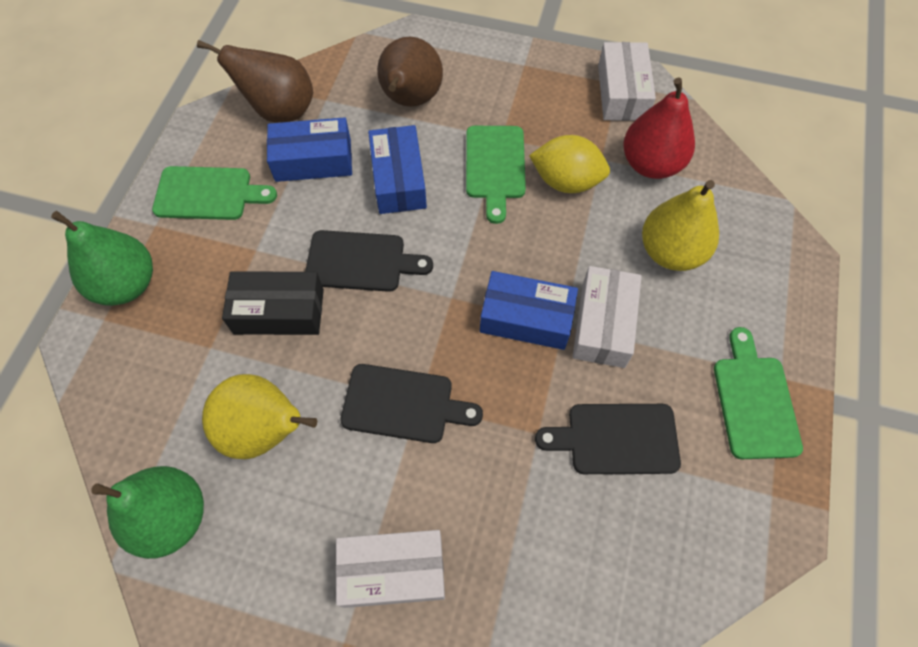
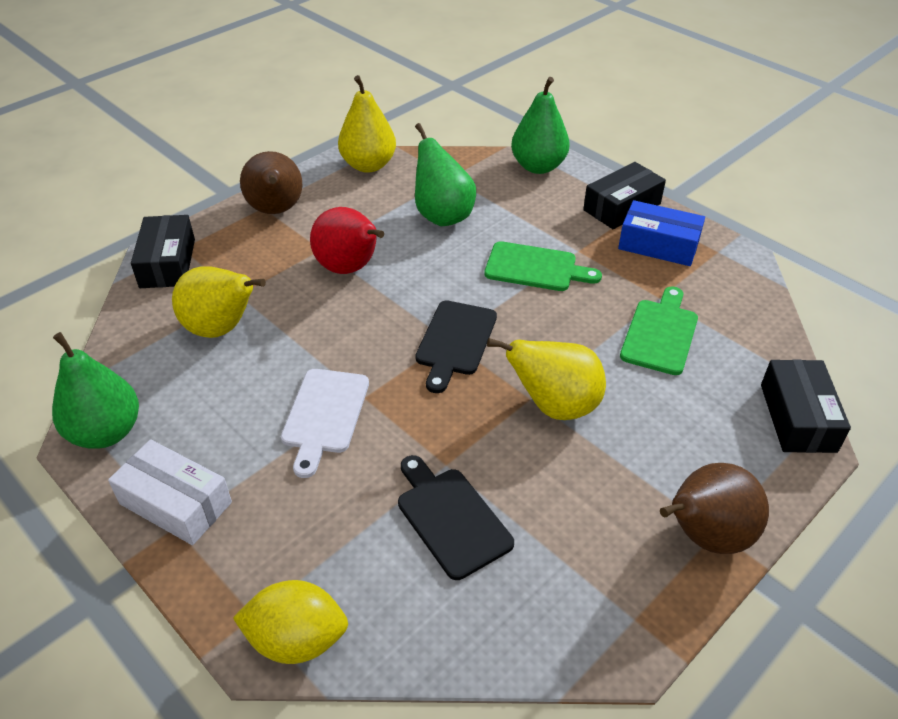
black box: [222,271,324,335] = 1 -> [131,215,195,288] [583,162,666,229] [761,359,851,453] = 3
black cutting board: [305,230,433,292] [340,364,483,443] [535,404,681,474] = 3 -> [398,455,514,580] [415,300,497,393] = 2
blue box: [267,117,352,182] [368,125,427,214] [480,271,578,350] = 3 -> [618,200,705,266] = 1
green cutting board: [152,166,277,220] [466,126,526,224] [714,327,803,459] = 3 -> [484,241,602,291] [620,286,698,375] = 2
green pear: [51,211,153,306] [91,466,204,559] = 2 -> [52,332,139,449] [415,123,476,226] [511,77,570,174] = 3
white box: [336,530,445,608] [573,266,642,368] [598,42,656,121] = 3 -> [108,439,232,545] = 1
white cutting board: none = 0 -> [281,369,369,478] = 1
yellow pear: [202,374,317,459] [642,180,719,271] = 2 -> [172,266,266,338] [338,75,396,173] [487,338,606,420] = 3

